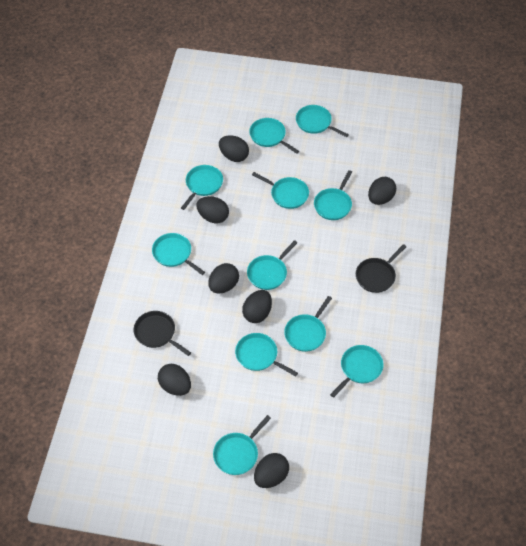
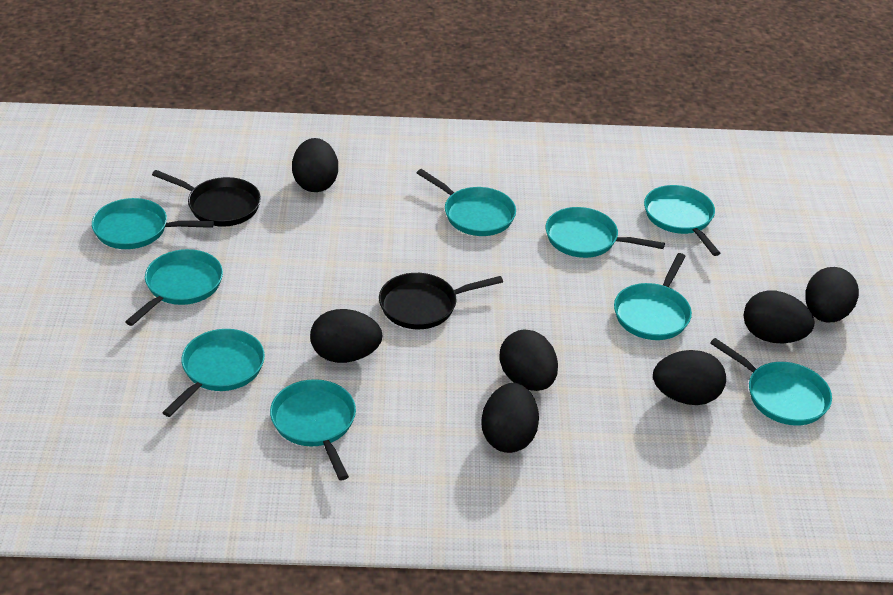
turquoise pan: [152,233,205,275] [181,165,223,210] [213,415,271,475] [235,333,298,377] [247,240,297,290] [249,118,299,154] [252,172,309,209] [284,296,332,352] [296,105,349,137] [314,170,352,220] [330,345,384,398] = 11 -> [92,198,214,249] [125,249,223,326] [162,329,265,417] [270,379,356,480] [417,169,516,236] [546,207,665,258] [614,253,692,340] [644,185,720,256] [710,338,832,425] = 9

